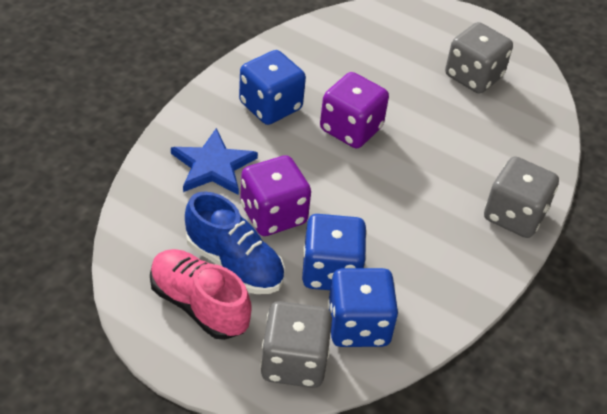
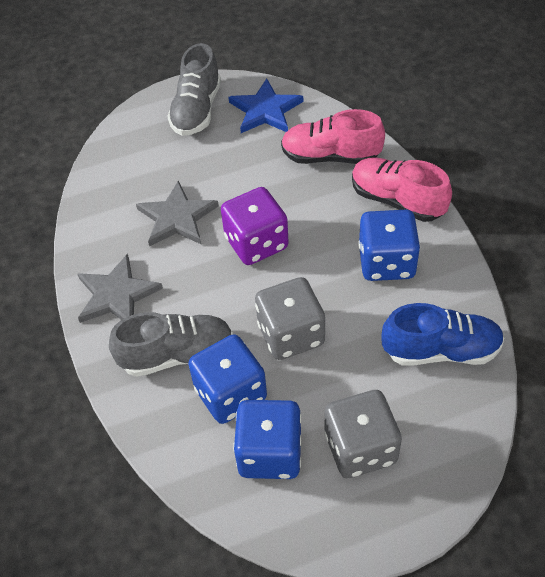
grey dice: [260,301,332,388] [445,22,513,94] [484,156,559,238] = 3 -> [255,277,325,360] [324,390,402,478] = 2
grey shoe: none = 0 -> [109,312,233,377] [167,43,221,136] = 2
grey star: none = 0 -> [78,254,163,323] [136,181,219,247] = 2
pink shoe: [150,249,252,340] = 1 -> [281,109,385,164] [352,157,452,222] = 2
purple dice: [240,155,311,236] [320,72,389,148] = 2 -> [221,187,289,265] = 1

